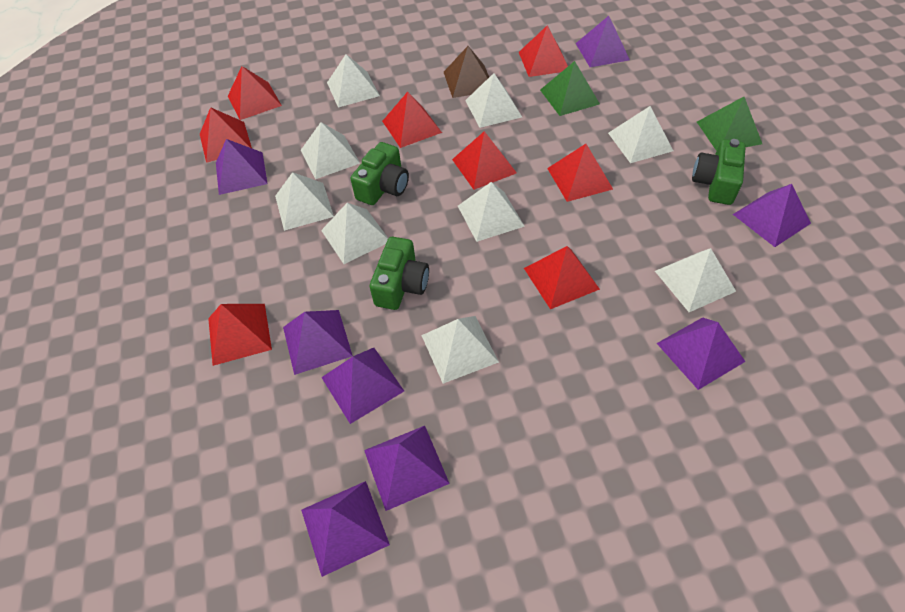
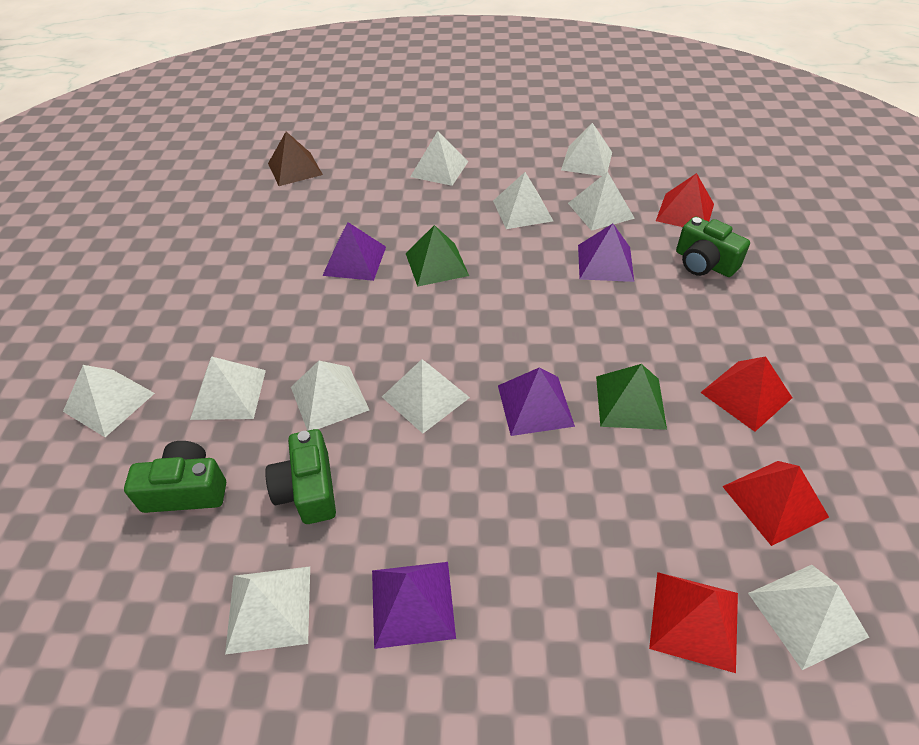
purple pyramid: [216,139,268,195] [283,310,353,375] [301,481,390,577] [321,348,404,424] [364,426,450,511] [576,16,630,67] [657,317,745,390] [733,184,811,247] = 8 -> [322,222,386,281] [372,562,456,649] [498,367,575,436] [578,224,634,282] = 4
red pyramid: [200,107,252,163] [208,304,272,366] [228,66,282,120] [382,92,442,148] [452,131,517,190] [519,25,568,77] [524,246,600,309] [547,144,613,202] = 8 -> [649,572,738,673] [656,173,714,227] [700,356,792,432] [722,461,829,546] = 4
white pyramid: [275,172,334,231] [301,122,360,179] [321,203,388,264] [327,54,380,108] [421,316,499,384] [458,182,525,242] [465,73,522,128] [608,106,673,163] [655,248,736,312] = 9 -> [63,365,155,437] [190,356,266,420] [225,567,310,654] [291,361,369,431] [382,359,470,434] [410,131,468,186] [493,172,553,229] [561,123,612,176] [568,172,635,231] [748,565,869,670] = 10

